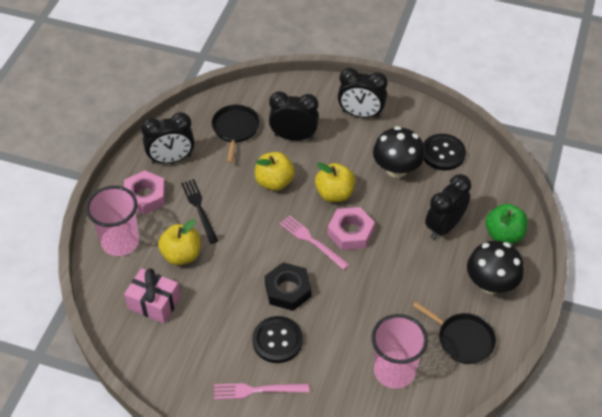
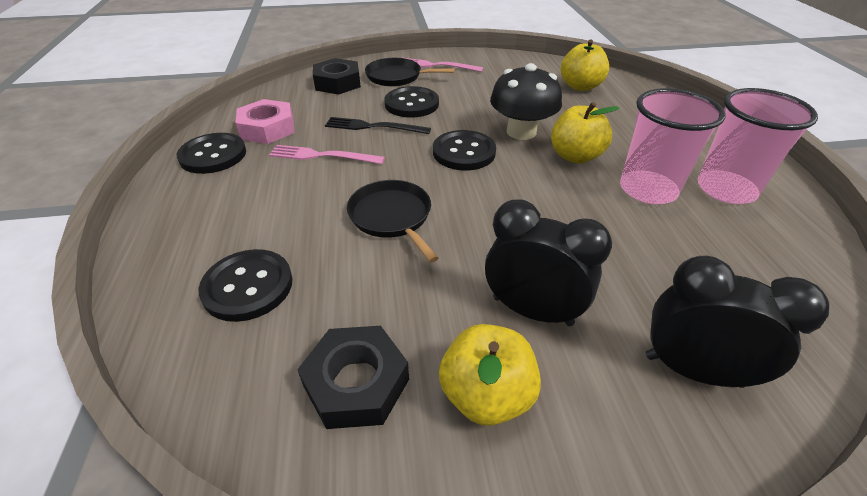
black button: [252,316,303,363] [423,134,466,171] = 2 -> [177,133,246,174] [198,249,293,322] [385,86,439,118] [433,130,496,170] = 4
black clock: [141,112,195,164] [269,91,319,141] [338,68,388,118] [425,174,471,239] = 4 -> [485,199,612,326] [646,256,829,388] = 2
black mushroom: [373,126,425,178] [467,241,524,294] = 2 -> [490,63,562,140] = 1
black nut: [265,262,312,311] = 1 -> [297,326,409,429] [313,58,361,95] = 2
green apple: [485,204,528,244] = 1 -> none = 0
pink gift: [124,268,181,324] = 1 -> none = 0
pink nut: [124,170,165,215] [328,207,375,250] = 2 -> [235,99,295,144] = 1

